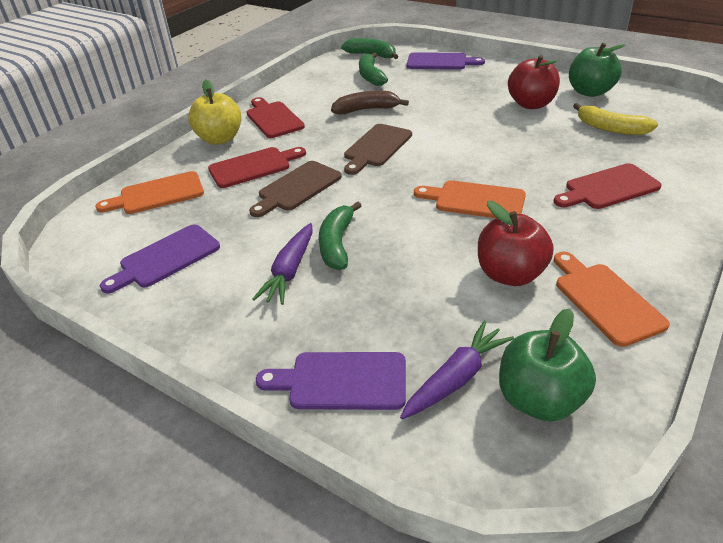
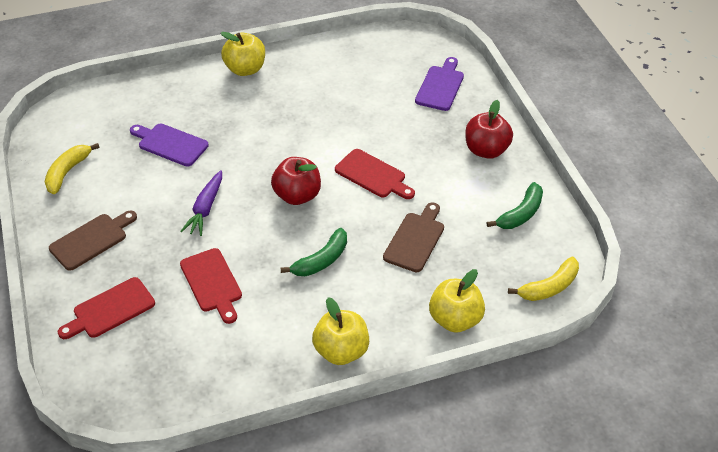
brown banana: [331,91,409,114] = 1 -> none = 0
green apple: [499,308,596,422] [569,42,625,97] = 2 -> none = 0
green banana: [319,201,362,270] [341,38,399,59] [359,52,388,86] = 3 -> [281,228,347,276] [487,182,543,229] = 2
orange cutting board: [95,171,204,214] [414,180,526,218] [554,252,670,347] = 3 -> none = 0
purple carrot: [252,223,313,305] [400,321,514,419] = 2 -> [180,170,222,236] = 1
purple cutting board: [100,224,220,294] [256,352,406,410] [406,52,485,70] = 3 -> [130,124,209,167] [415,57,464,111] = 2
yellow apple: [188,80,241,145] = 1 -> [220,32,265,76] [312,297,369,365] [429,269,485,333] = 3
yellow banana: [573,103,658,135] = 1 -> [45,143,100,194] [508,257,579,301] = 2

